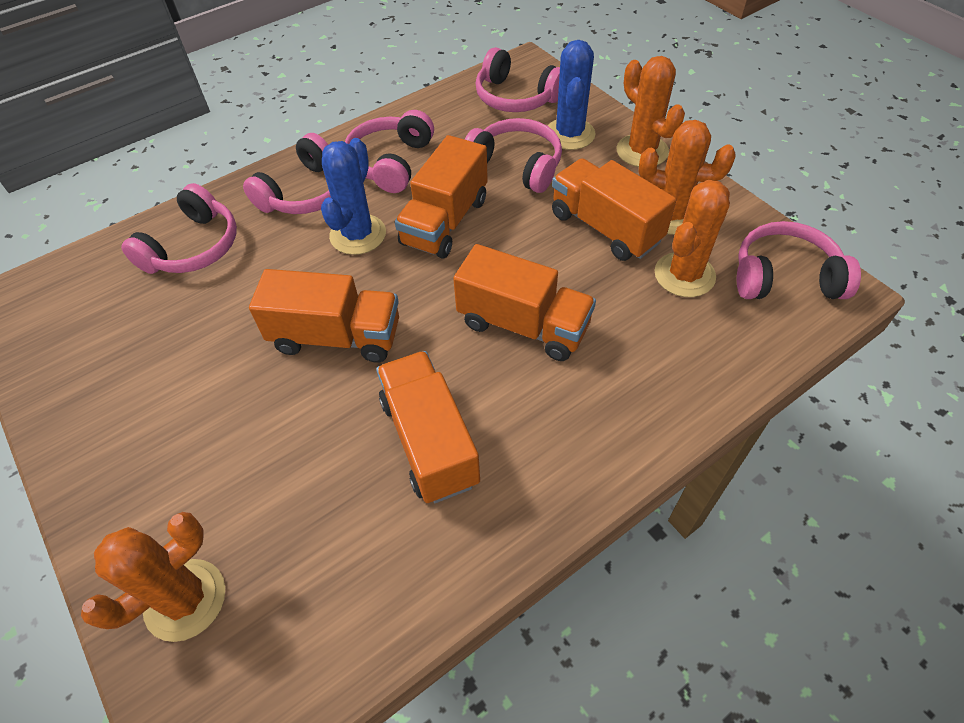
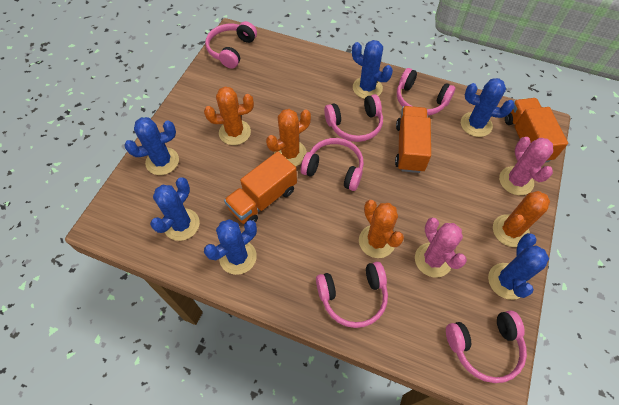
blue cactus: [321,138,386,255] [548,40,596,150] = 2 -> [124,117,179,175] [150,177,200,241] [204,219,257,275] [352,40,393,99] [461,78,514,137] [488,233,549,300] = 6
orange truck: [249,269,399,363] [376,351,480,503] [395,135,488,259] [453,244,596,361] [552,158,676,261] = 5 -> [224,151,297,224] [395,106,431,173] [505,98,568,162] = 3
pink cactus: none = 0 -> [415,217,467,277] [499,137,553,195] = 2

